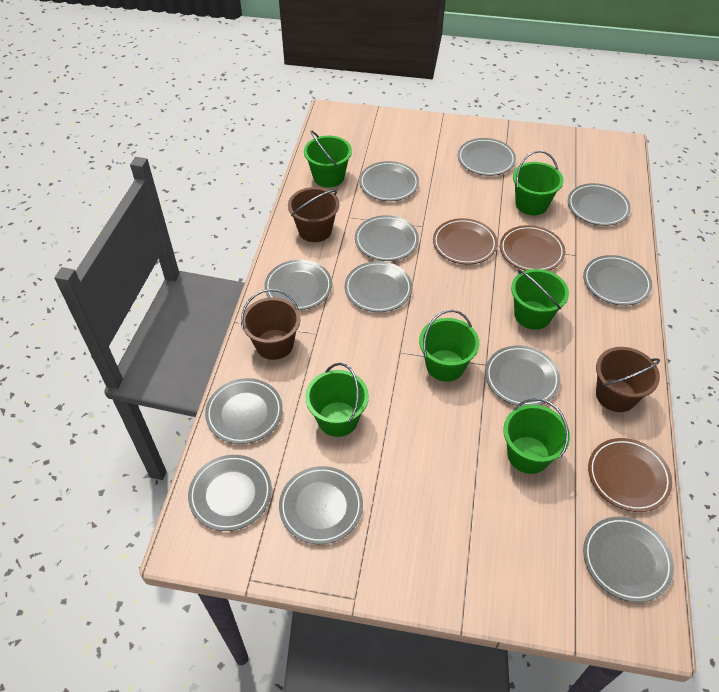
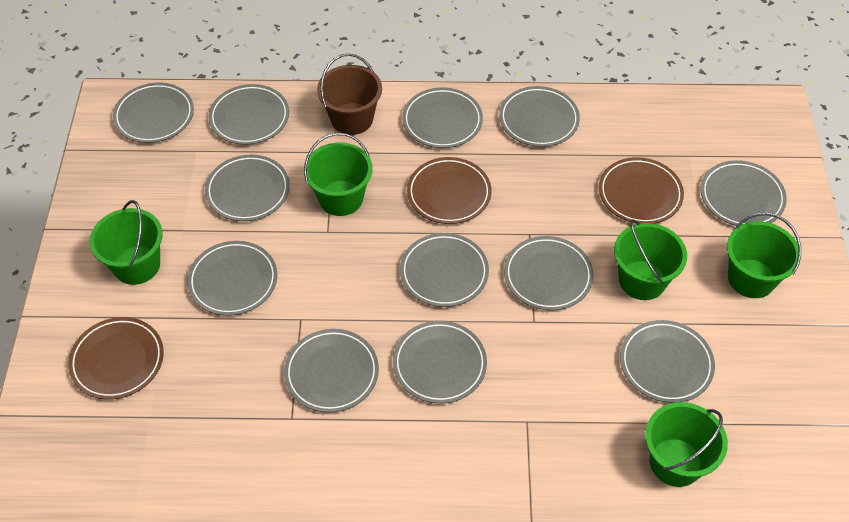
brown bucket: [241,289,300,360] [288,187,339,242] [596,347,660,412] = 3 -> [317,53,382,135] = 1
green bucket: [304,131,352,187] [305,363,369,437] [419,310,479,382] [503,398,570,474] [511,269,569,330] [513,151,563,215] = 6 -> [90,200,163,285] [304,133,372,216] [614,219,687,300] [645,402,728,487] [727,213,801,298] = 5

